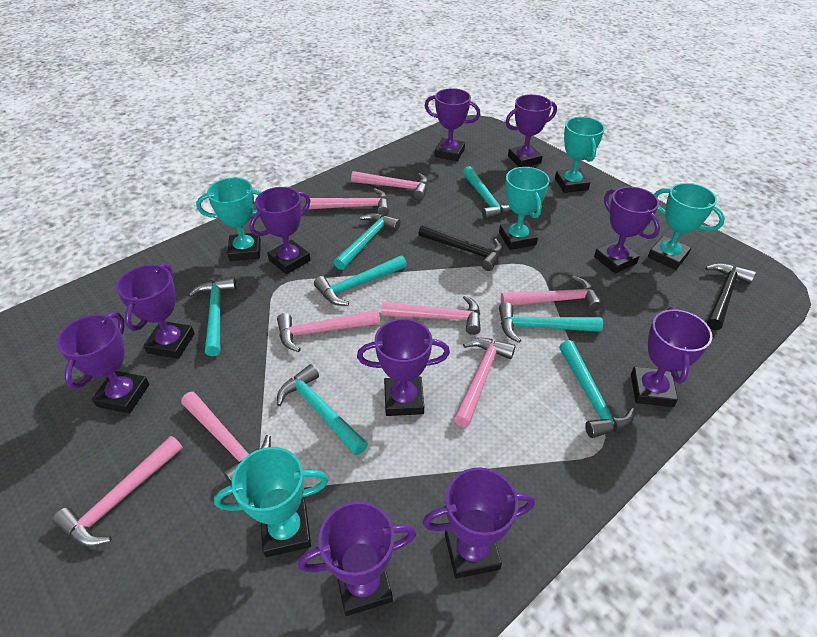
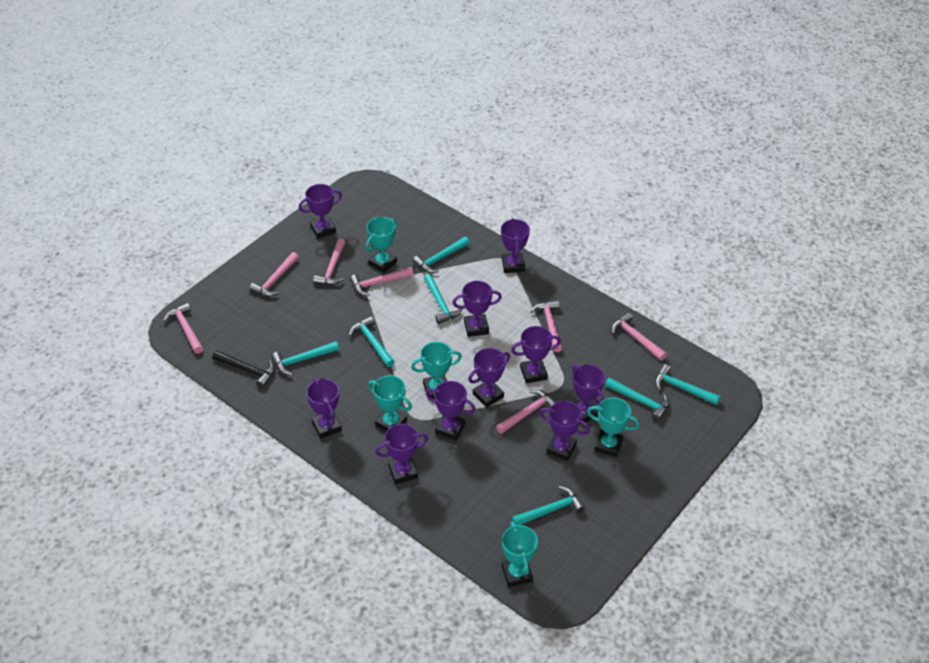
black hammer: [418,224,503,271] [705,263,756,330] = 2 -> [213,350,275,388] = 1
pink hammer: [52,436,183,547] [181,392,271,485] [277,310,380,352] [308,188,389,216] [351,171,428,200] [381,295,481,335] [454,338,515,427] [501,276,602,311] = 8 -> [163,303,203,354] [250,252,299,297] [313,239,346,285] [350,267,413,296] [496,389,557,434] [530,300,562,352] [611,312,667,360] = 7

